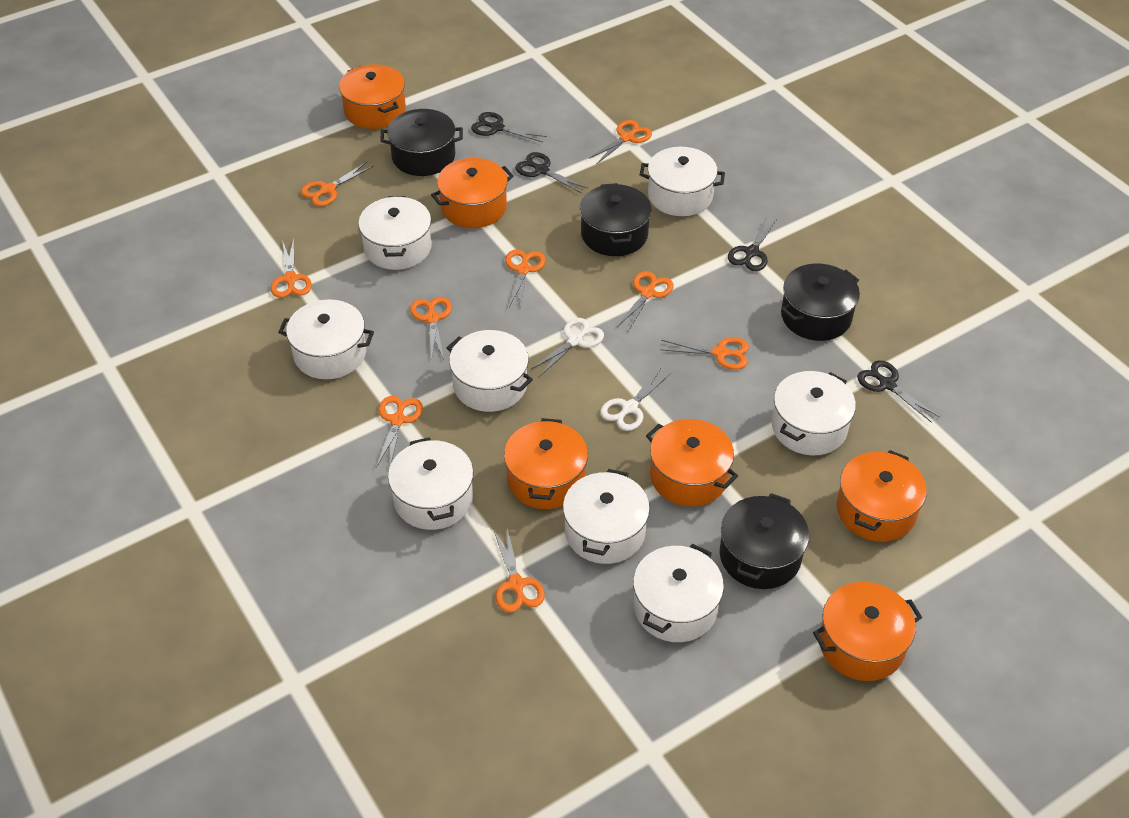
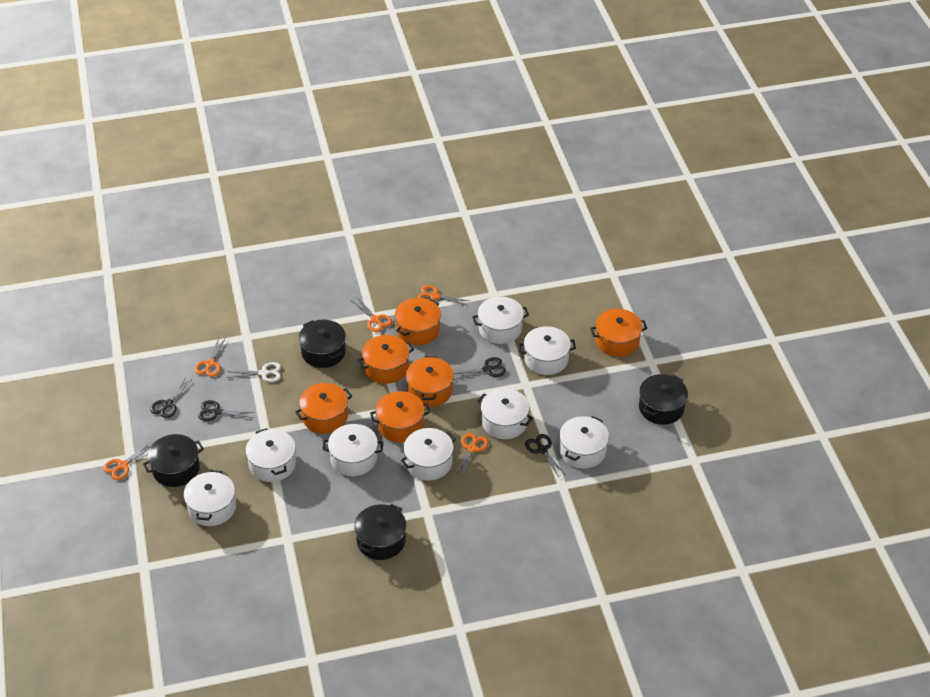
orange scissors: [270,238,312,298] [301,162,374,206] [376,396,423,468] [410,297,452,361] [494,528,545,613] [505,249,545,310] [588,120,652,164] [617,271,673,331] [660,337,749,370] = 9 -> [103,441,151,480] [195,337,226,377] [352,297,392,332] [417,285,469,306] [454,433,488,477] = 5
white scissors: [530,318,604,377] [600,368,671,431] = 2 -> [226,362,281,382] = 1

